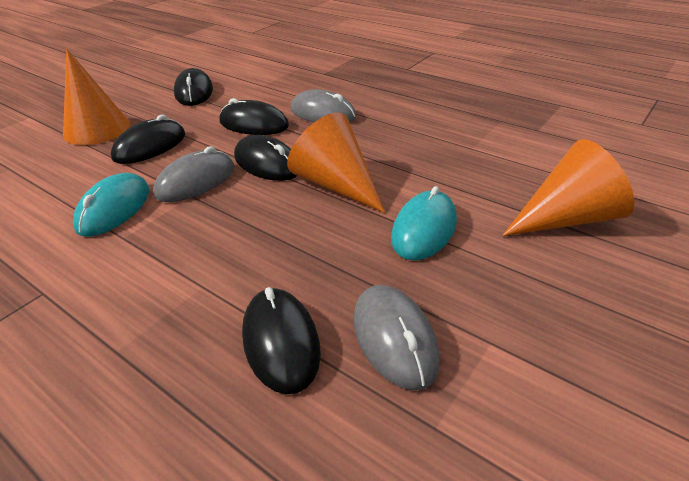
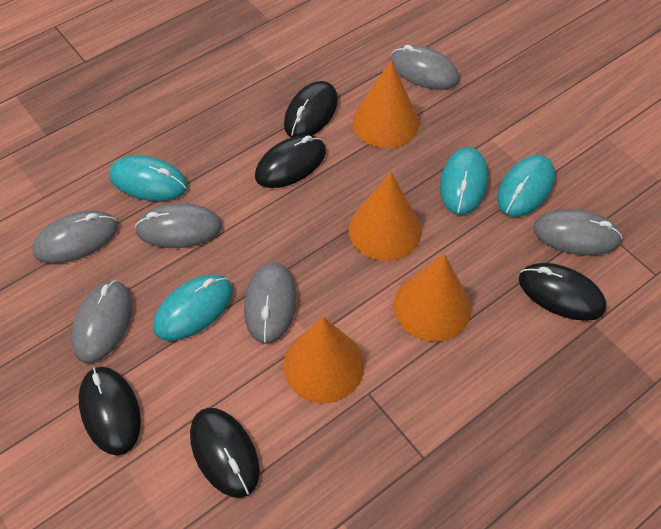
grey mouse: [153,146,234,202] [290,90,357,123] [353,285,440,390] = 3 -> [33,210,118,264] [71,280,132,363] [135,203,222,248] [244,262,296,344] [390,45,459,90] [533,209,623,256] = 6
orange cone: [63,49,130,145] [287,113,385,213] [502,139,634,236] = 3 -> [284,317,364,403] [349,172,421,261] [353,60,419,148] [394,254,471,342] = 4
turquoise mouse: [73,173,149,237] [391,186,457,260] = 2 -> [109,155,188,201] [153,275,233,341] [440,147,488,215] [497,155,555,217] = 4

